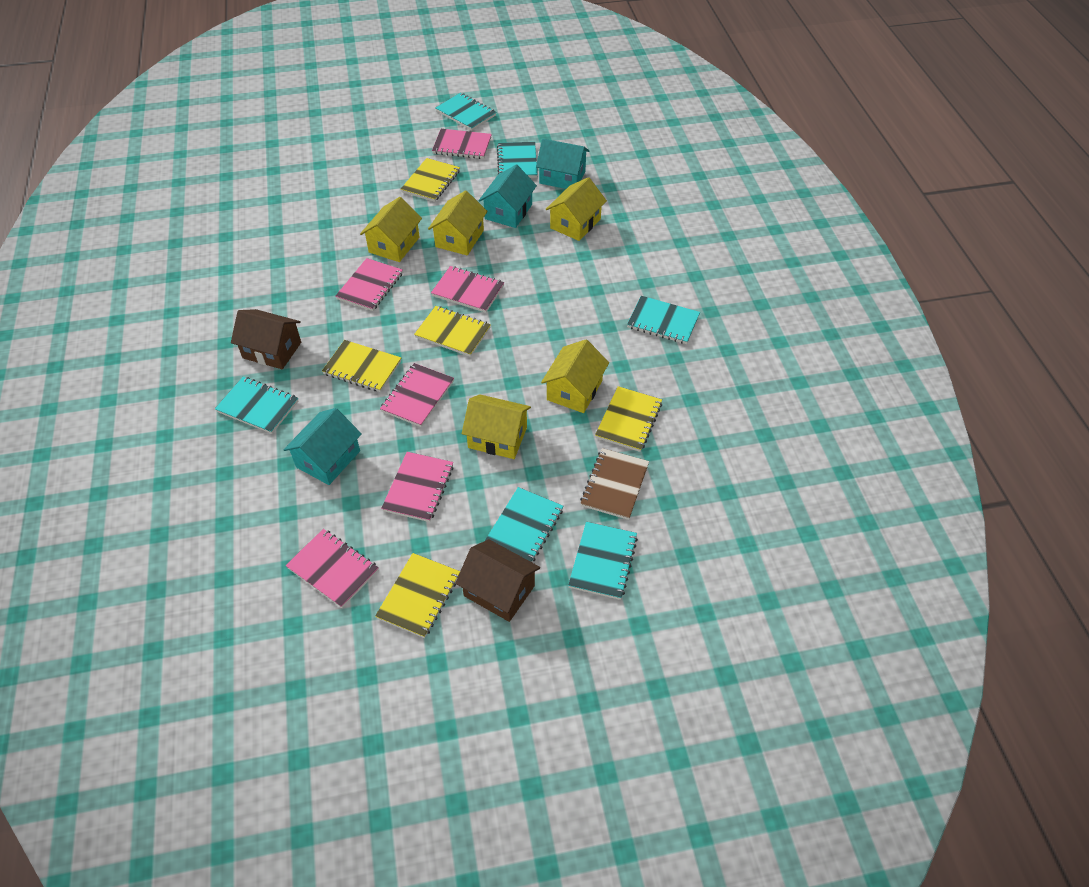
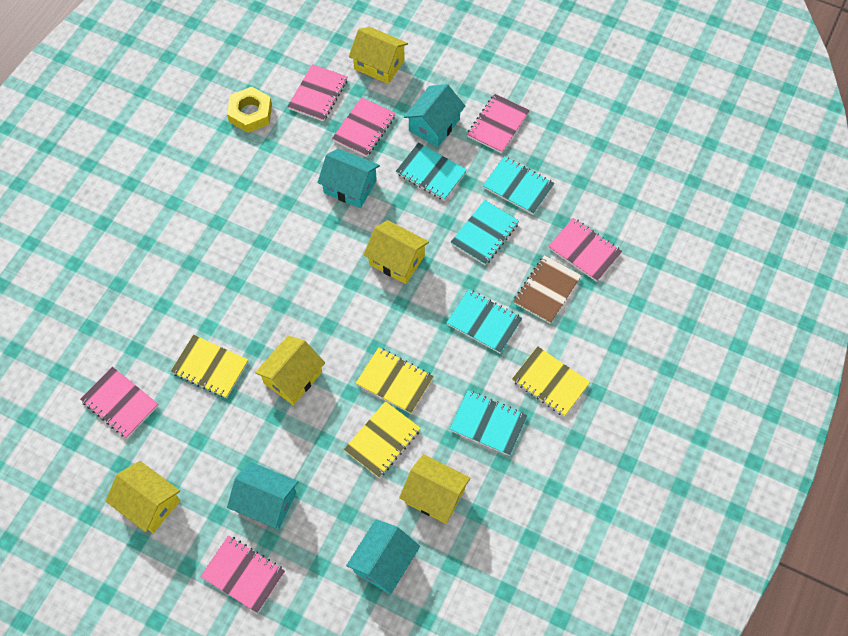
brown house: [231,309,301,369] [455,539,540,622] = 2 -> none = 0
turquoise house: [284,408,362,485] [479,164,537,228] [536,139,589,189] = 3 -> [227,462,298,530] [317,148,380,208] [346,519,420,594] [404,84,465,147] = 4
turquoise notebook: [215,377,298,434] [436,93,496,131] [485,487,563,562] [497,142,538,178] [568,522,638,600] [627,296,700,344] = 6 -> [396,143,467,201] [446,289,522,354] [450,390,528,456] [451,200,519,265] [483,157,555,215] = 5
yellow notebook: [322,340,401,392] [375,553,460,638] [401,158,460,202] [414,306,491,357] [595,386,662,452] = 5 -> [171,335,248,398] [344,401,421,478] [356,347,434,414] [512,346,590,416] = 4
yellow nut: none = 0 -> [227,86,272,133] = 1

